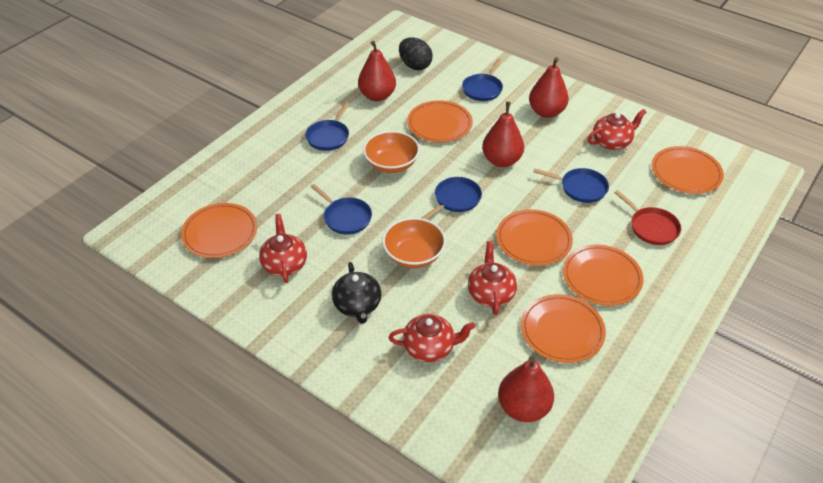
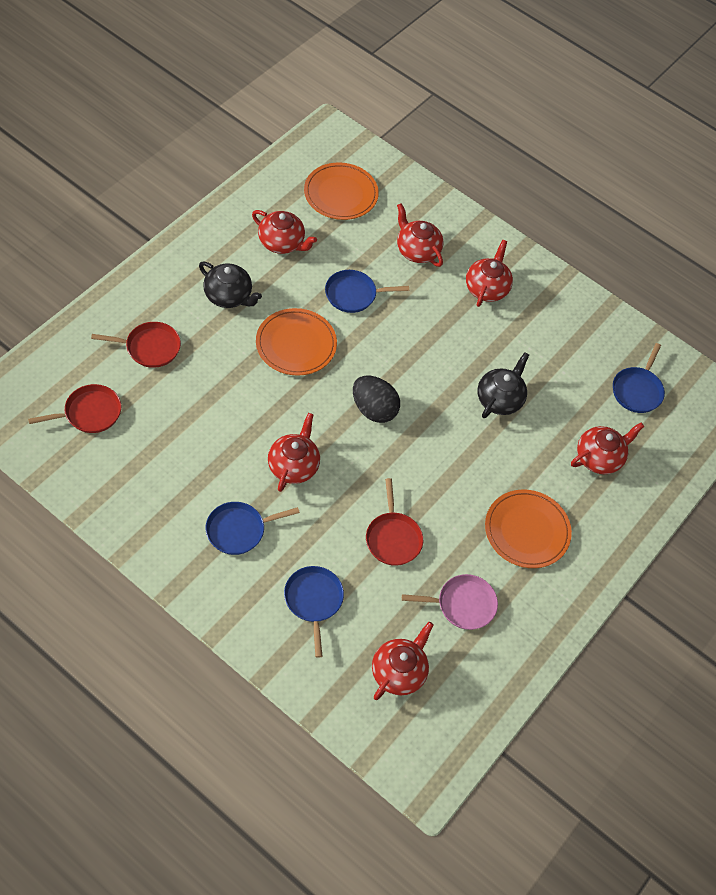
black teapot: [332,262,382,324] = 1 -> [199,261,262,308] [477,352,529,418] = 2
blue pan: [305,102,349,151] [310,184,372,235] [421,177,482,219] [462,59,503,101] [533,168,609,203] = 5 -> [206,502,300,555] [284,566,344,658] [325,270,409,313] [613,343,665,413] = 4
orange bowl: [363,131,420,173] [382,218,446,268] = 2 -> none = 0
orange plate: [181,203,257,258] [407,101,473,143] [496,209,573,266] [521,294,606,363] [563,245,643,306] [652,146,724,194] = 6 -> [256,308,337,376] [304,162,379,220] [485,489,572,568] = 3
pink pan: none = 0 -> [402,574,498,630] = 1
red pan: [614,190,681,245] = 1 -> [28,384,121,433] [91,322,181,368] [366,478,423,566] = 3
red pear: [358,41,396,101] [482,102,524,167] [498,356,554,422] [529,57,569,118] = 4 -> none = 0
red teapot: [259,214,307,283] [389,314,476,362] [468,241,517,315] [588,109,646,150] = 4 -> [252,210,317,254] [268,413,320,492] [372,622,434,700] [397,203,444,267] [466,240,513,307] [571,422,644,474] = 6

